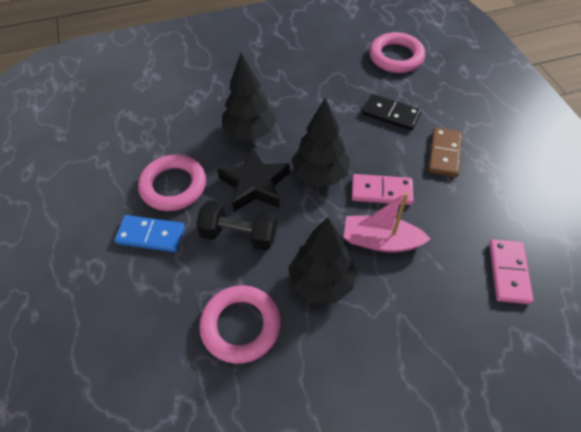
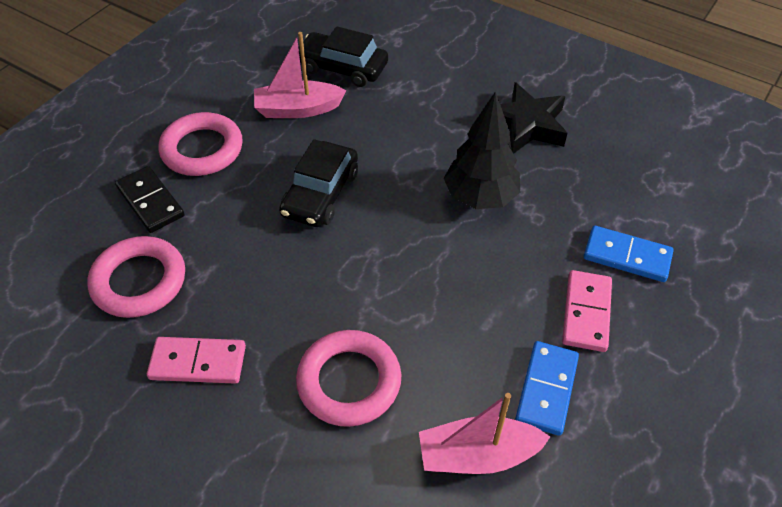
black car: none = 0 -> [279,139,358,227] [298,26,388,87] = 2
black dumbbell: [196,200,277,251] = 1 -> none = 0
black tree: [222,53,277,140] [288,217,356,303] [291,98,350,186] = 3 -> [444,91,520,209] = 1
blue domino: [115,215,185,252] = 1 -> [515,341,579,436] [584,226,673,282] = 2
brown domino: [428,127,462,177] = 1 -> none = 0
pink boat: [344,192,431,252] = 1 -> [254,32,346,118] [419,393,550,474] = 2

